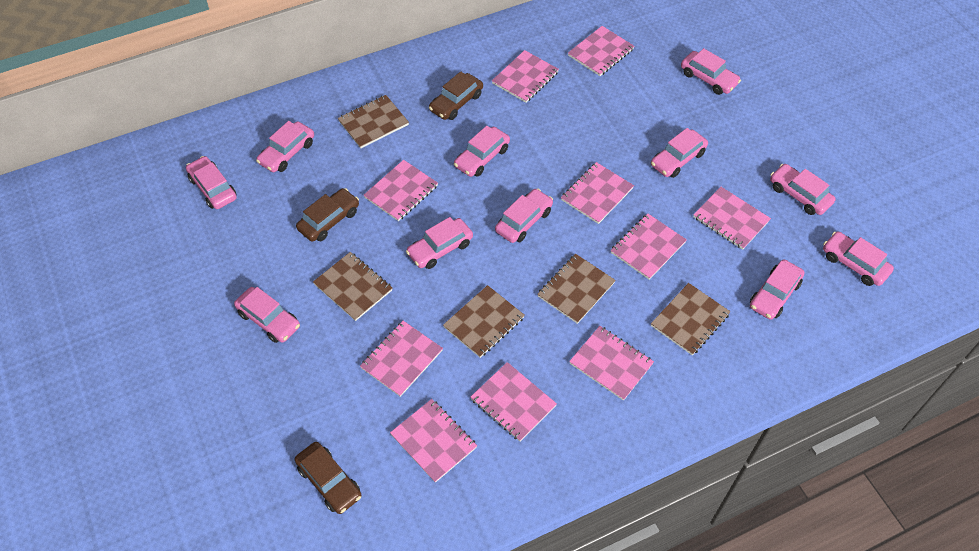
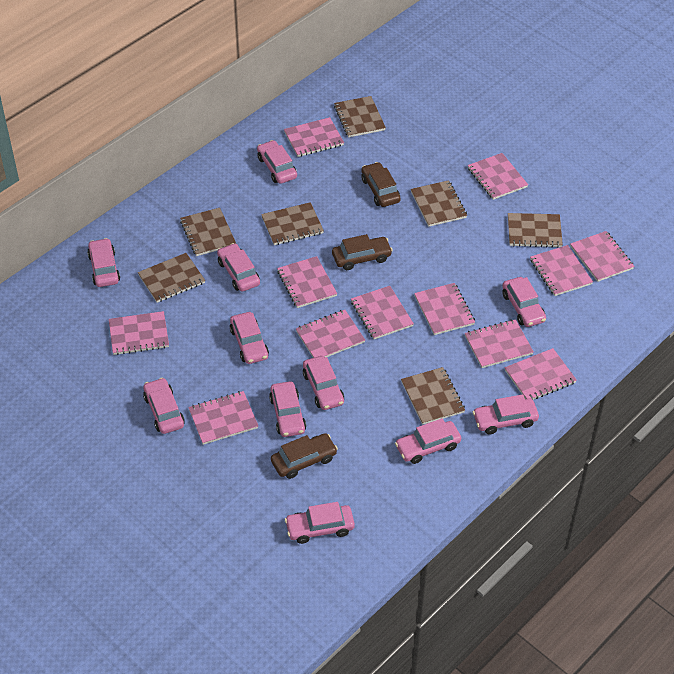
brown notebook: [313,252,392,321] [338,95,409,148] [443,285,525,358] [537,254,616,324] [651,283,730,355] = 5 -> [138,253,205,303] [180,208,236,256] [261,202,324,245] [334,96,386,137] [401,367,465,425] [411,180,467,227] [508,213,563,248] = 7
pink notebook: [360,321,443,397] [364,160,438,221] [390,399,477,483] [471,362,557,442] [492,50,559,103] [561,162,634,224] [568,26,634,76] [569,326,654,401] [611,214,687,280] [693,187,771,250] = 10 -> [109,311,169,355] [188,391,258,445] [277,256,337,308] [284,117,344,157] [296,310,365,358] [351,286,414,339] [414,283,475,335] [465,319,534,368] [468,153,528,200] [505,348,577,400] [530,245,593,296] [570,231,635,282] = 12

